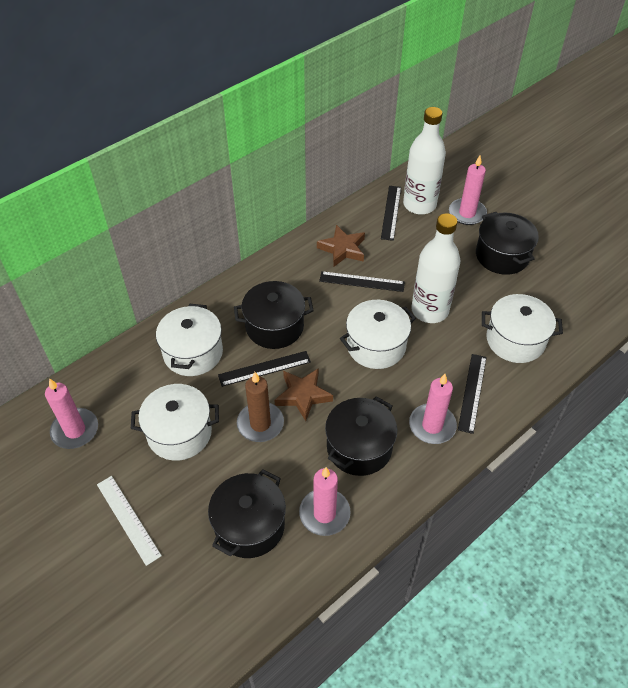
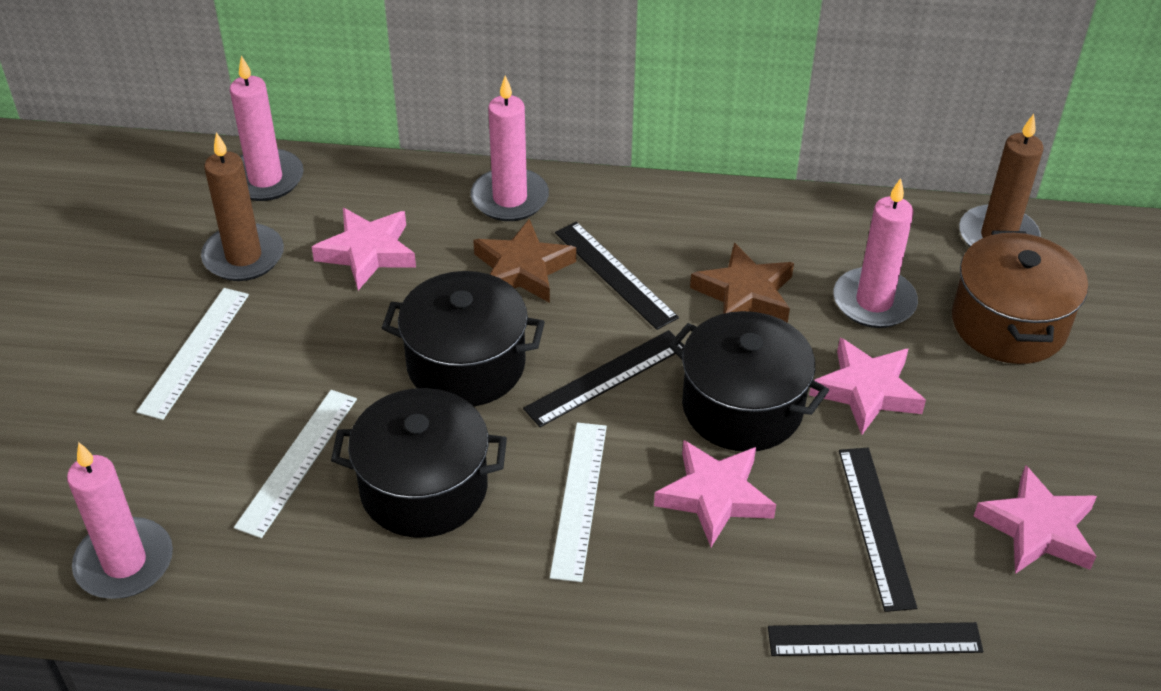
black pot: [208,470,286,558] [234,281,314,349] [325,396,397,476] [476,212,539,275] = 4 -> [331,388,507,538] [382,271,545,406] [668,311,829,452] = 3
brown candle: [237,372,284,442] = 1 -> [201,132,284,281] [959,114,1044,247] = 2
brown pot: none = 0 -> [952,230,1088,364] = 1
pink star: none = 0 -> [312,208,416,290] [654,440,776,547] [809,338,926,435] [973,465,1097,574] = 4
white bottle: [403,107,446,215] [411,213,460,323] = 2 -> none = 0
white pot: [131,384,219,461] [156,304,223,376] [340,300,416,369] [482,294,563,363] = 4 -> none = 0
white ruler: [97,476,162,566] = 1 -> [136,288,249,420] [234,390,357,538] [550,423,607,582] = 3

